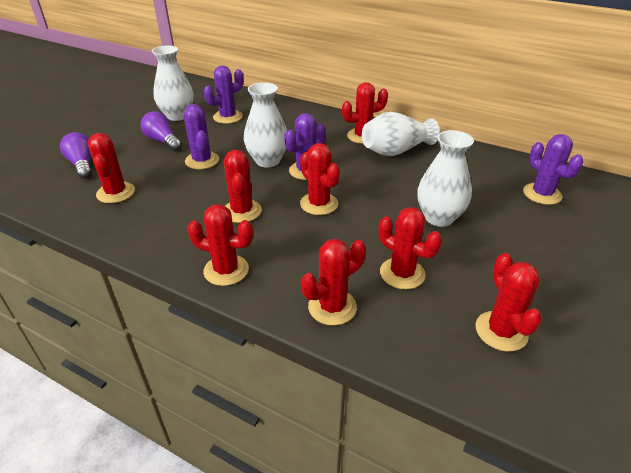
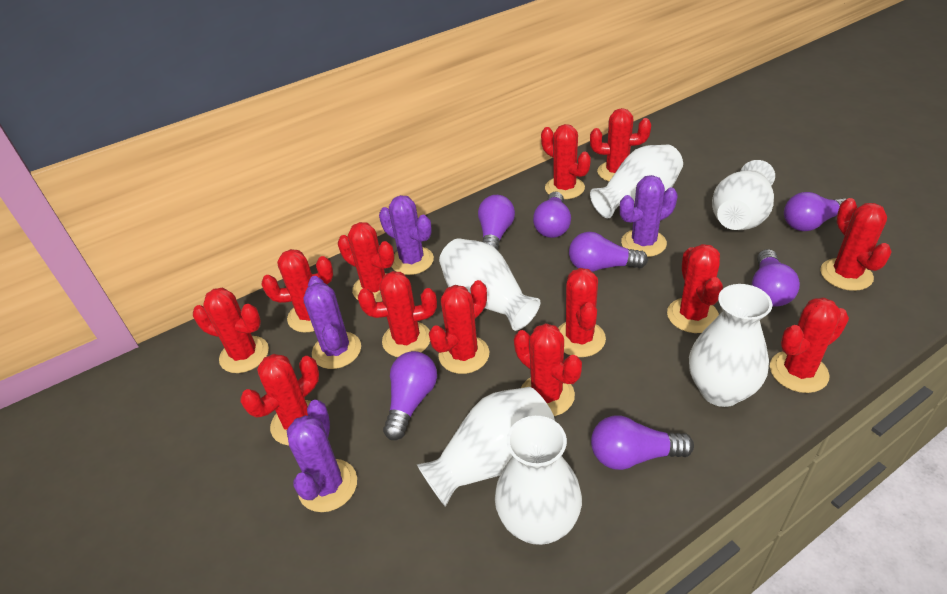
purple light bulb: [60,132,92,179] [141,111,182,151] = 2 -> [383,351,437,440] [478,195,515,250] [533,192,571,238] [569,232,648,272] [591,415,694,470] [752,249,800,307] [784,192,846,231] = 7
red cactus: [88,133,135,203] [187,204,253,286] [224,150,262,223] [300,143,340,215] [301,239,366,326] [342,82,388,144] [379,207,442,289] [475,253,542,352] = 8 -> [193,288,269,373] [241,354,319,446] [261,249,333,333] [338,222,394,302] [358,271,437,357] [429,280,489,374] [514,323,582,416] [541,124,591,199] [558,268,606,357] [590,108,651,181] [667,244,723,333] [770,297,849,393] [820,198,892,291] = 13
white vase: [152,46,194,121] [244,83,287,168] [362,112,439,156] [417,130,474,227] = 4 -> [417,387,555,507] [439,238,540,331] [495,416,582,545] [590,145,683,218] [689,284,772,407] [712,160,775,230] = 6

